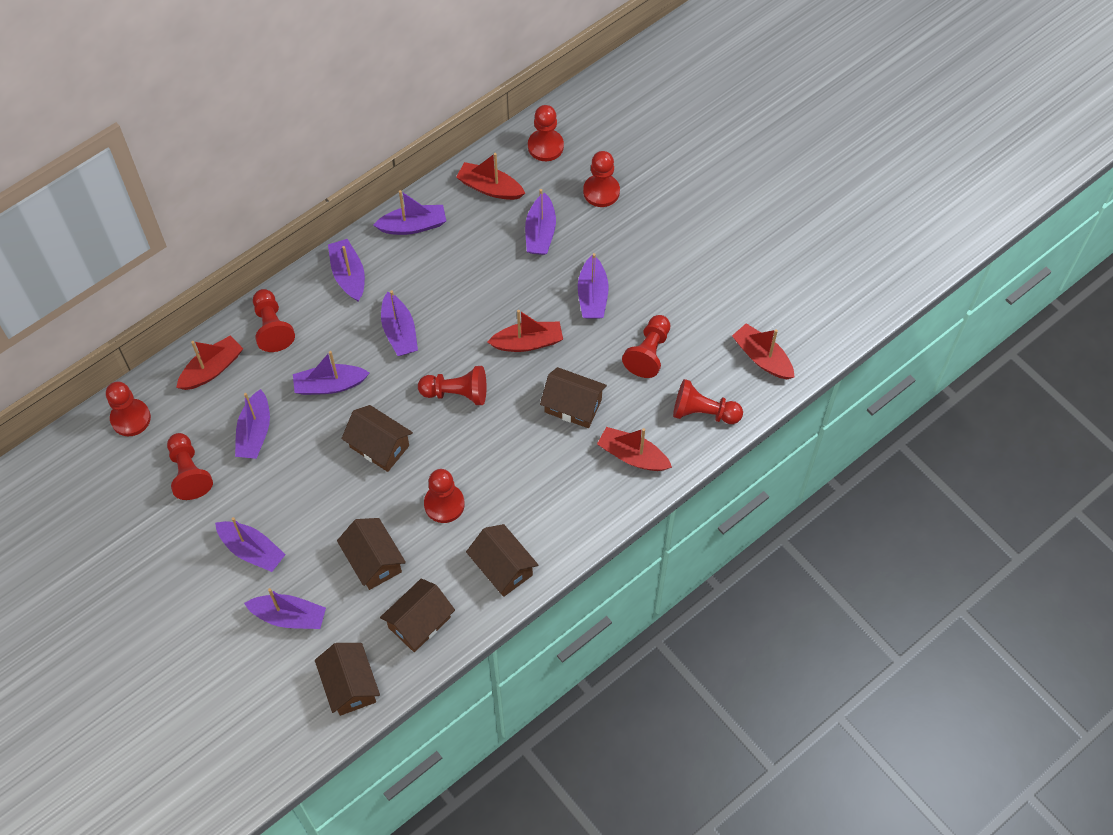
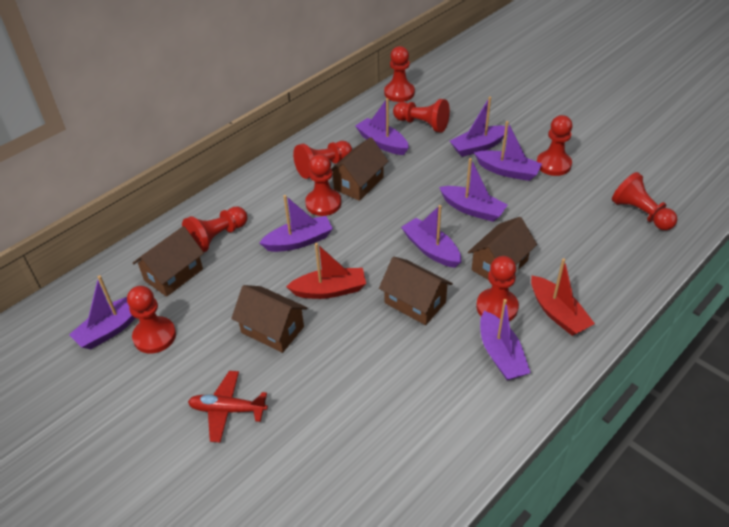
brown house: [315,643,380,716] [337,518,406,590] [341,405,413,472] [380,579,455,652] [466,524,538,597] [540,367,607,428] = 6 -> [133,226,204,297] [231,285,307,353] [331,137,388,201] [379,256,453,325] [468,217,537,280] = 5
purple boat: [215,517,286,572] [235,389,270,459] [244,588,326,629] [293,351,370,395] [328,239,365,302] [373,190,446,235] [381,290,418,356] [525,189,556,255] [578,253,609,319] = 9 -> [69,275,135,349] [259,195,333,252] [356,98,409,155] [401,205,462,268] [439,158,508,222] [450,97,509,157] [474,121,542,181] [480,299,531,380] = 8
red boat: [176,336,243,390] [456,153,525,200] [488,310,563,352] [597,427,672,471] [732,323,795,379] = 5 -> [286,243,366,299] [531,258,595,336] = 2
red plane: none = 0 -> [188,371,268,442] = 1

